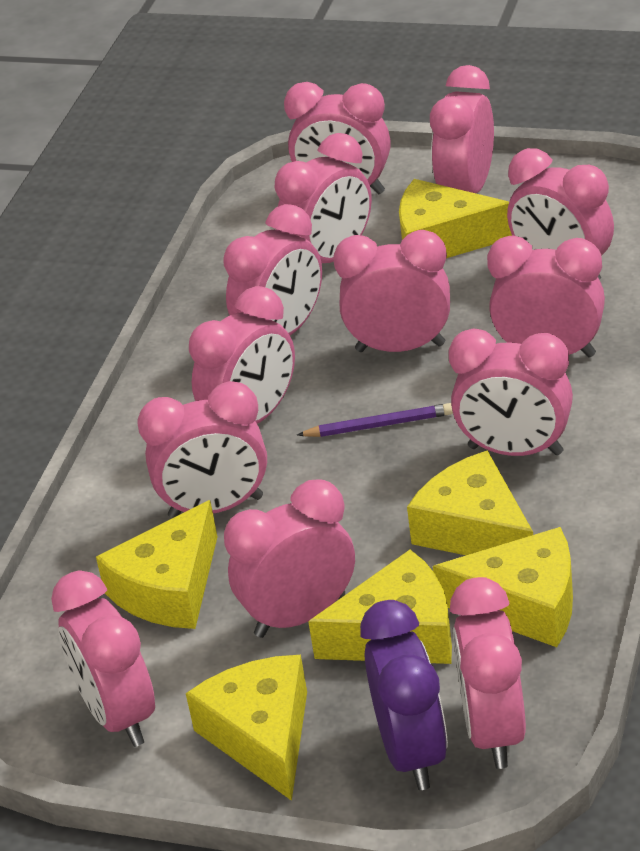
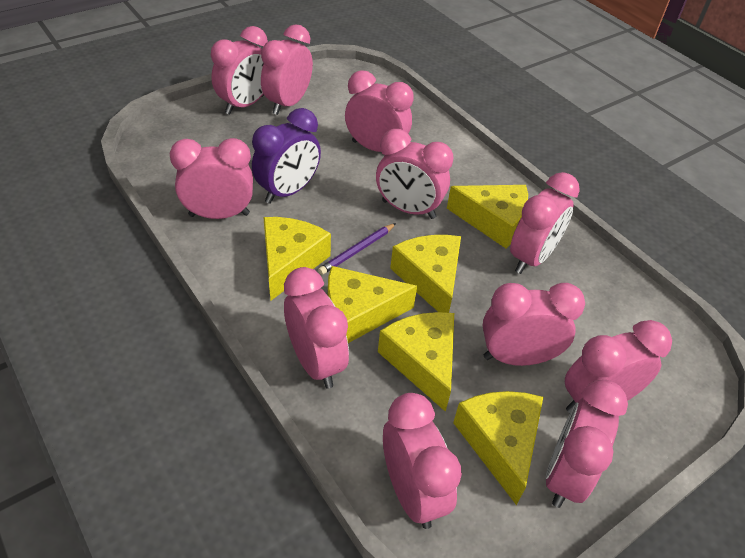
pink clock: [51,570,155,747] [138,381,267,518] [189,286,295,424] [224,204,322,335] [224,479,355,638] [275,133,372,263] [284,82,390,194] [333,230,450,352] [430,65,494,193] [449,329,573,456] [450,577,526,769] [487,236,605,357] [507,148,614,280] = 13 -> [170,138,253,219] [211,26,268,115] [261,24,313,115] [284,267,349,389] [345,70,414,152] [376,129,454,219] [383,393,462,529] [482,283,585,366] [510,172,580,274] [546,380,628,508] [565,320,672,413] = 11

